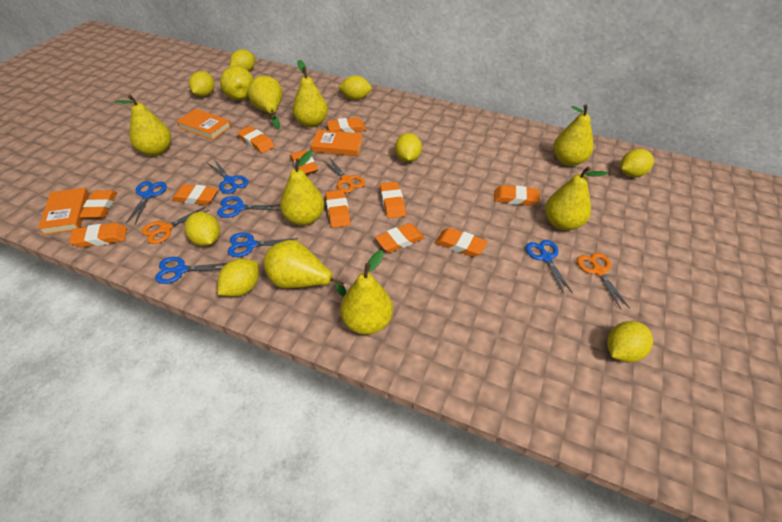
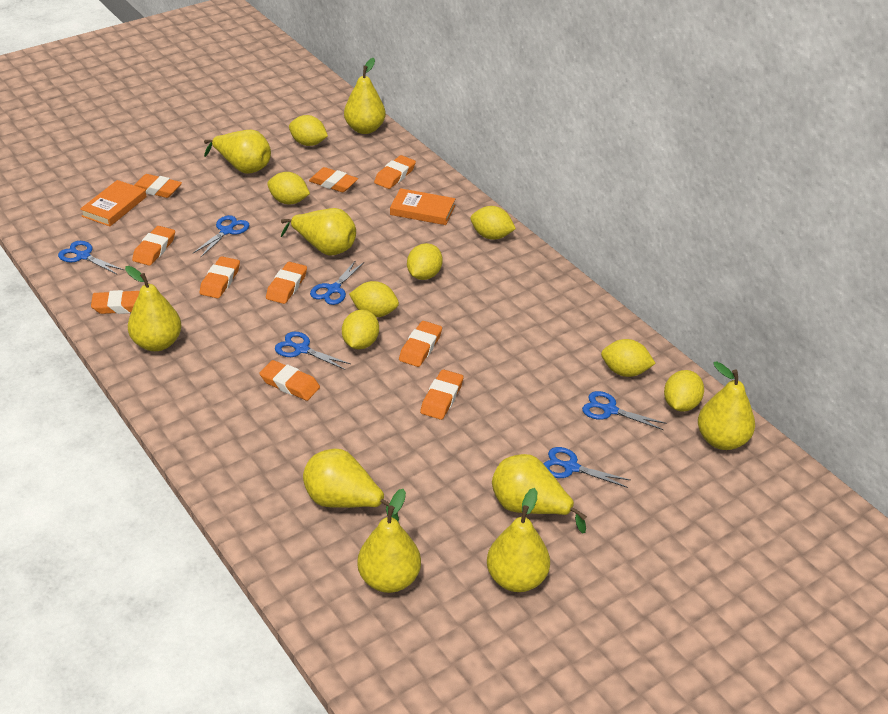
orange book: [38,188,89,235] [176,109,231,140] [311,130,363,156] = 3 -> [80,180,147,226] [390,188,455,225] = 2
orange eraser: [69,223,127,247] [79,190,117,219] [172,184,218,205] [237,126,275,153] [290,150,318,175] [325,190,351,228] [327,117,366,133] [375,223,425,253] [380,182,406,218] [435,228,487,257] [494,185,540,206] = 11 -> [91,290,140,314] [132,226,175,266] [134,174,182,198] [199,256,240,298] [259,360,320,401] [266,262,307,304] [309,167,358,192] [374,155,416,189] [399,321,442,367] [420,369,463,420] = 10
orange scissors: [142,206,210,244] [323,157,365,193] [577,253,630,309] = 3 -> none = 0

